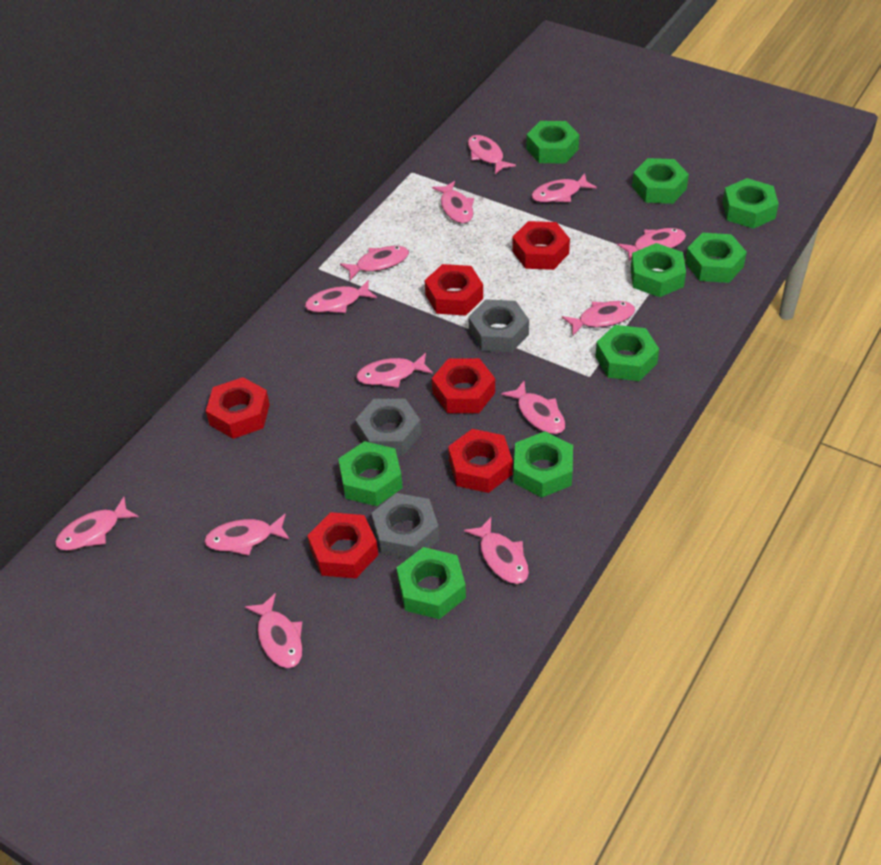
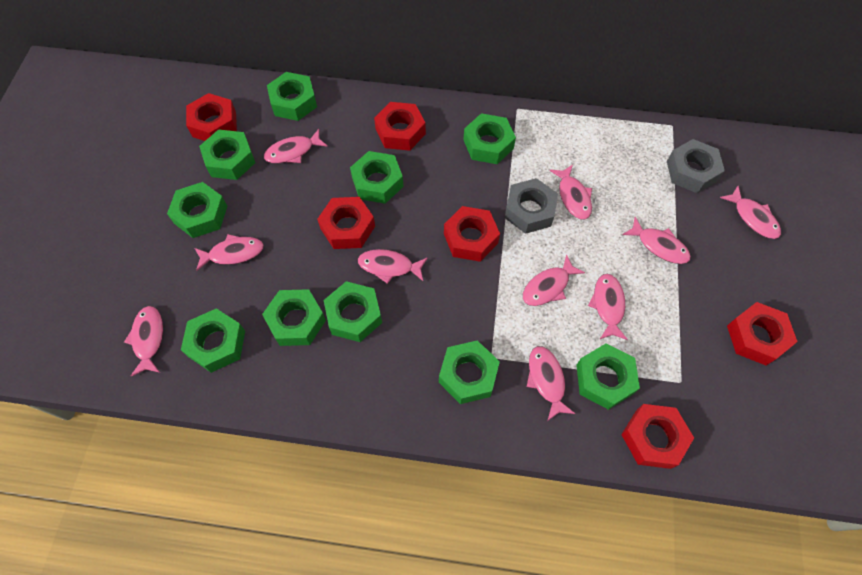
green nut: [338,441,403,506] [396,547,466,619] [513,431,573,497] [526,121,579,163] [595,325,659,381] [631,243,686,297] [632,158,689,204] [685,233,747,283] [723,178,779,229] = 9 -> [167,182,227,238] [181,308,245,373] [199,129,255,180] [262,289,326,346] [267,72,317,121] [324,281,382,342] [350,151,403,204] [439,340,500,404] [463,113,516,164] [576,343,640,410] = 10
grey nut: [355,399,421,456] [371,493,439,559] [468,299,529,352] = 3 -> [504,178,558,234] [667,139,725,193] = 2
pink fish: [55,497,139,551] [204,514,290,556] [245,593,303,668] [305,280,377,313] [340,246,409,280] [356,353,433,388] [432,181,474,223] [464,517,529,584] [468,135,516,174] [501,381,566,434] [531,173,597,203] [562,301,635,335] [617,228,686,261] = 13 -> [124,306,163,377] [195,234,264,271] [264,129,328,163] [358,249,428,284] [523,254,585,306] [527,346,575,421] [550,165,592,220] [588,274,628,340] [622,217,691,264] [720,186,781,239] = 10

